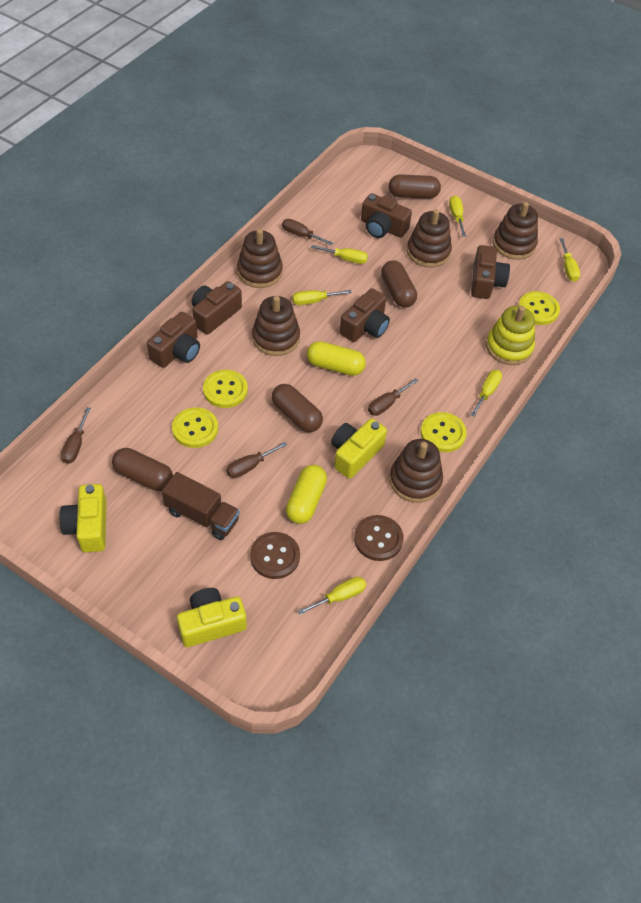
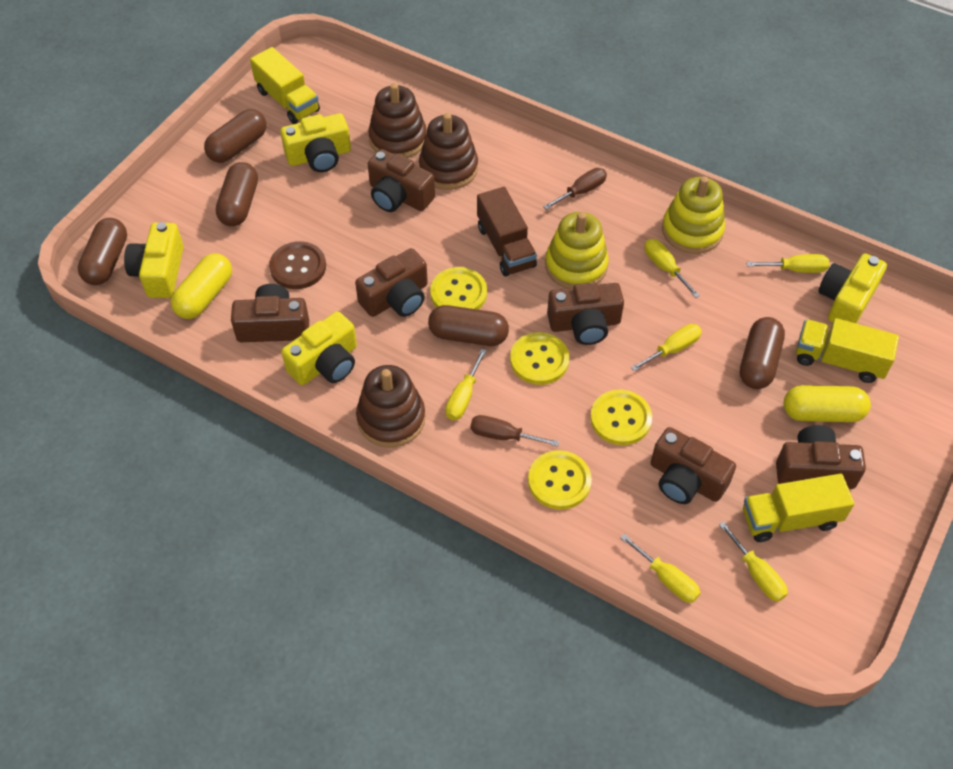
brown button: [250,532,300,579] [354,515,403,561] = 2 -> [269,241,326,289] = 1
brown camera: [147,312,200,368] [192,281,242,335] [340,288,390,342] [361,193,412,238] [471,245,510,299] = 5 -> [231,284,309,342] [355,248,428,317] [368,149,435,212] [547,282,624,345] [651,427,736,504] [776,425,866,489] = 6
brown capsule: [112,448,173,491] [272,384,323,432] [381,260,417,308] [389,174,441,199] = 4 -> [78,218,127,285] [204,109,266,163] [216,162,258,226] [428,305,509,346] [740,317,785,389] = 5
brown screwdriver: [61,407,91,464] [226,442,287,478] [282,219,333,246] [368,378,418,416] = 4 -> [470,415,559,447] [543,168,607,210] = 2
brown stacking toy: [237,229,283,288] [252,296,300,356] [389,439,443,503] [407,209,452,268] [493,202,538,260] = 5 -> [356,365,425,448] [368,83,427,158] [419,113,478,190] = 3
yellow camera: [60,484,107,552] [177,588,247,647] [331,418,387,479] = 3 -> [124,222,184,298] [280,113,351,172] [281,311,357,385] [818,253,887,324] = 4
yellow stacking toy: [486,306,535,365] = 1 -> [545,212,609,288] [662,176,725,254] = 2
yellow truck: none = 0 -> [250,47,320,124] [743,473,854,542] [796,318,899,383] = 3

